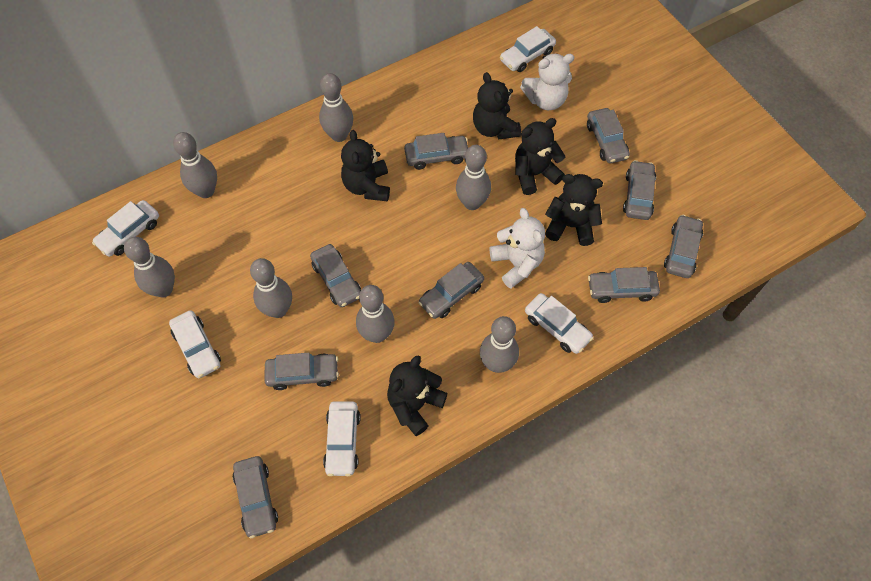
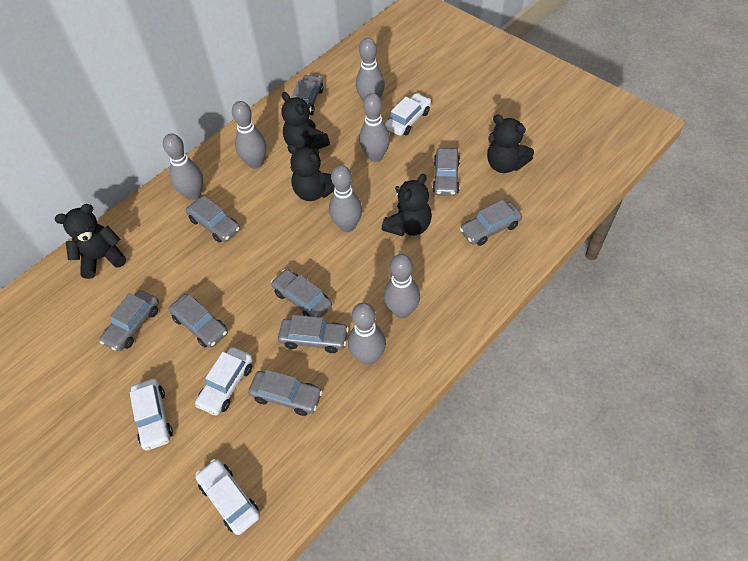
white car: [92,200,159,257] [169,310,221,378] [323,401,361,476] [500,26,556,72] [525,293,594,354] = 5 -> [130,379,173,451] [195,347,253,415] [196,459,260,535] [385,93,431,136] = 4
white teddy bear: [490,208,545,288] [520,53,574,110] = 2 -> none = 0

